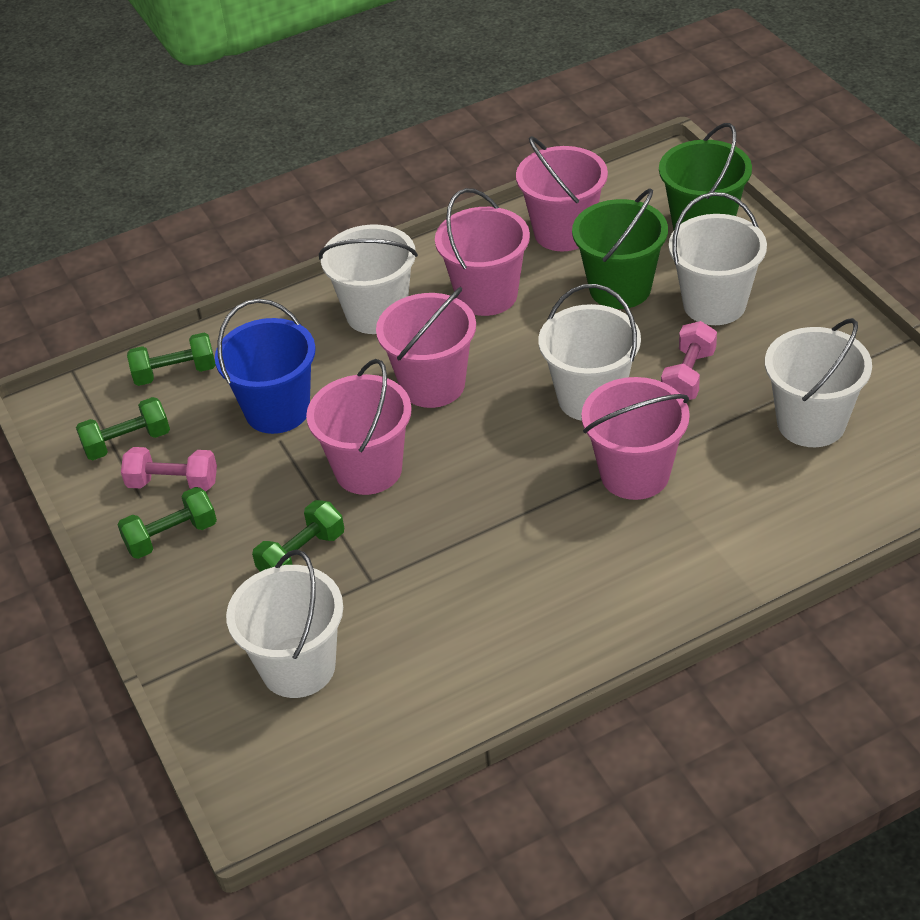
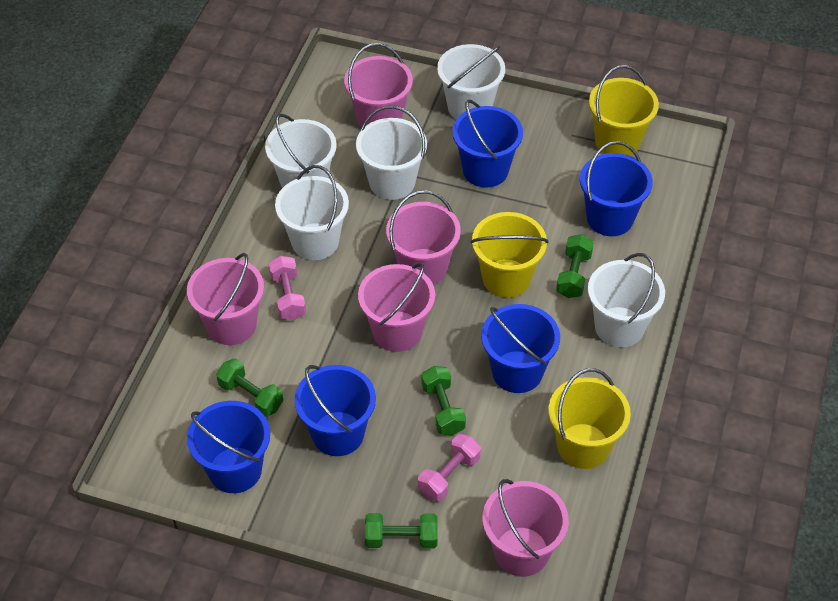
blue bucket: [215,299,316,434] = 1 -> [187,401,270,493] [294,365,376,456] [452,100,523,188] [481,304,560,393] [580,141,653,236] = 5
green bucket: [572,188,668,309] [659,123,752,230] = 2 -> none = 0
yellow bucket: none = 0 -> [470,212,548,298] [548,368,631,469] [589,65,659,156] = 3

